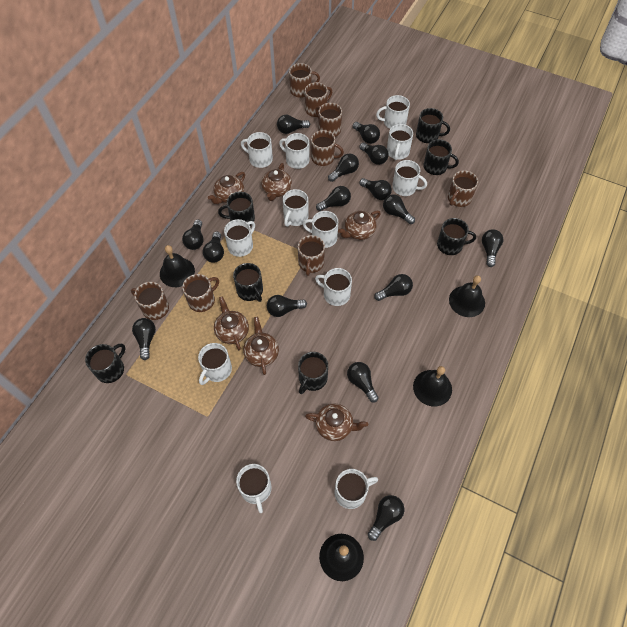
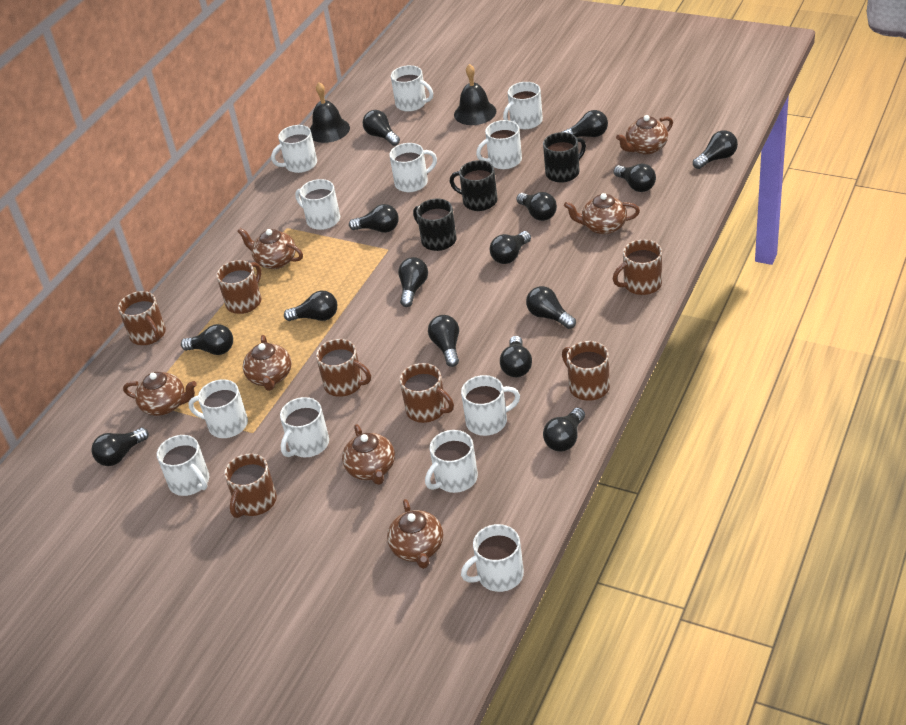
black bell: [160,245,195,287] [319,534,364,581] [413,366,452,407] [449,275,485,317] = 4 -> [310,82,350,143] [454,64,496,125] = 2
black mug: [85,344,125,383] [218,192,255,226] [233,263,263,302] [298,352,328,394] [416,108,450,143] [423,139,459,175] [437,218,476,255] = 7 -> [413,199,457,251] [449,160,497,211] [543,132,586,183] = 3
brown mug: [131,282,169,320] [182,274,219,312] [289,63,320,98] [298,235,325,276] [305,82,332,117] [311,130,344,166] [315,103,342,137] [448,170,478,207] = 8 -> [118,291,166,345] [216,260,261,314] [224,453,277,518] [316,339,371,397] [400,363,454,423] [562,341,610,401] [613,239,662,295] = 7
brown teapot: [208,172,245,204] [214,296,249,350] [243,317,279,375] [261,163,292,201] [305,404,368,441] [338,211,381,240] = 6 -> [123,372,197,416] [237,228,303,269] [243,335,291,391] [342,424,395,485] [387,499,443,569] [564,193,640,234] [616,115,673,155] = 7

